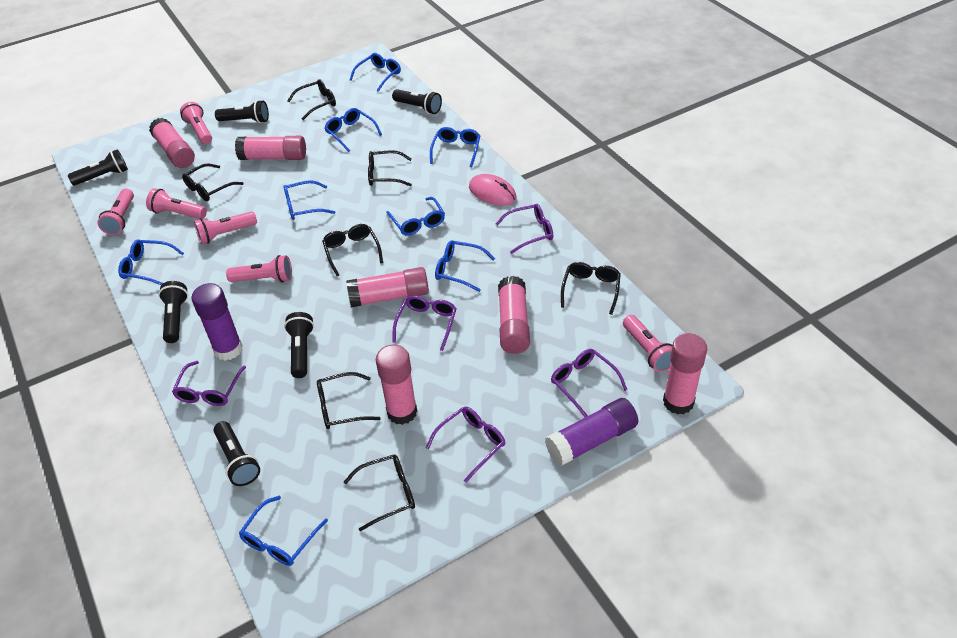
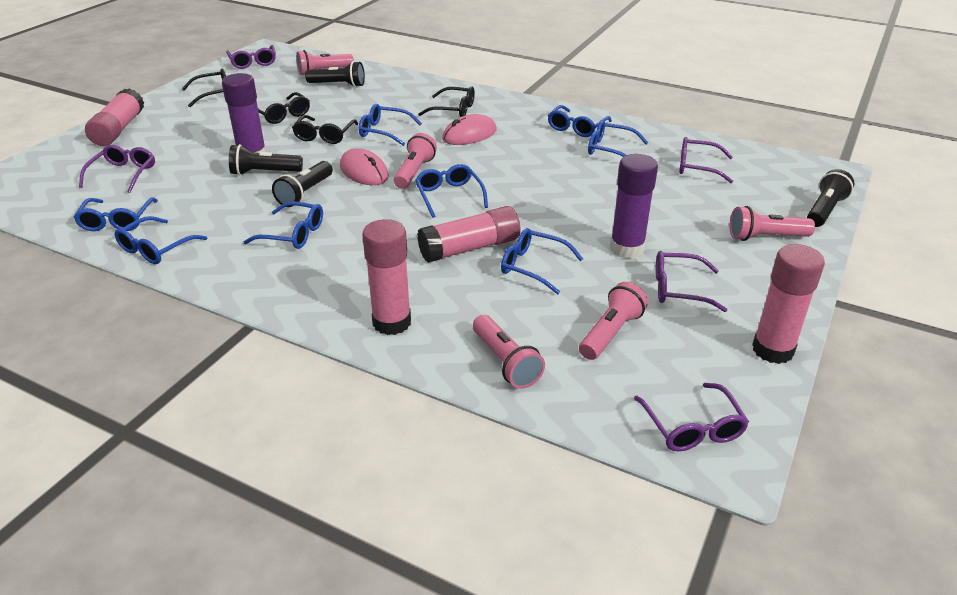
black flashlight: [68,149,128,185] [158,281,188,343] [214,421,260,486] [215,100,269,123] [284,312,314,378] [392,89,442,114] = 6 -> [229,144,303,175] [272,161,333,207] [305,61,365,87] [807,169,855,227] = 4
black glasses: [182,163,244,201] [287,79,336,120] [317,372,381,429] [322,224,383,276] [344,455,415,531] [368,150,412,186] [561,262,621,315] = 7 -> [182,69,226,107] [258,92,310,124] [292,115,358,144] [418,86,475,117] = 4
pink flashlight: [97,188,134,235] [146,188,207,219] [180,102,212,144] [194,211,257,244] [226,255,292,282] [623,315,672,372] = 6 -> [296,50,354,75] [394,133,437,189] [473,315,545,389] [579,282,648,360] [730,206,815,241] = 5
pink glue stick: [149,118,195,168] [235,136,306,160] [346,267,429,307] [376,345,417,425] [498,276,530,354] [663,333,707,415] = 6 -> [85,88,144,146] [362,219,411,335] [417,206,521,263] [752,244,825,364] = 4
pink mouse: [469,174,516,206] = 1 -> [340,148,389,185] [442,114,497,145] = 2

